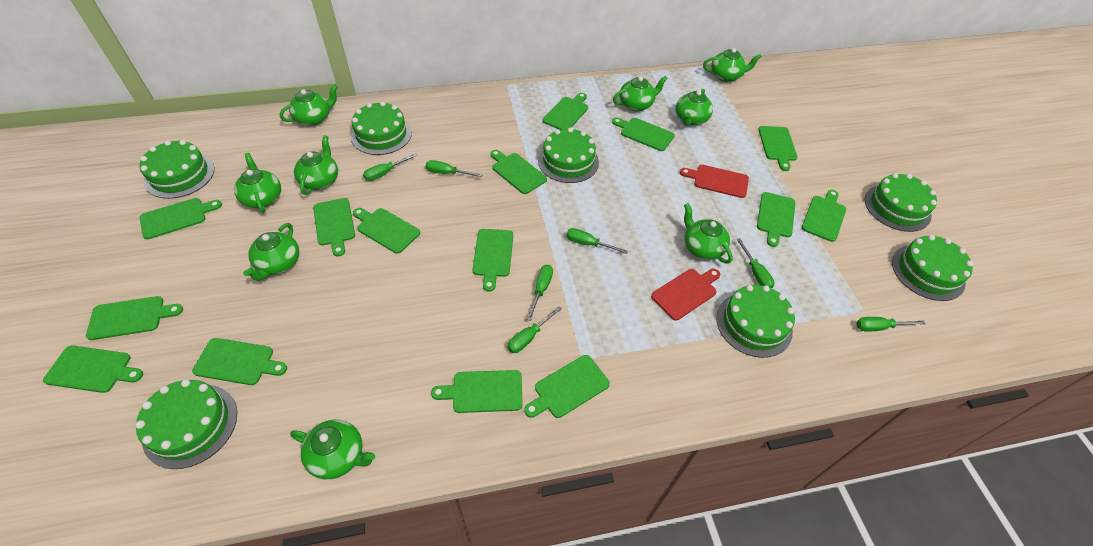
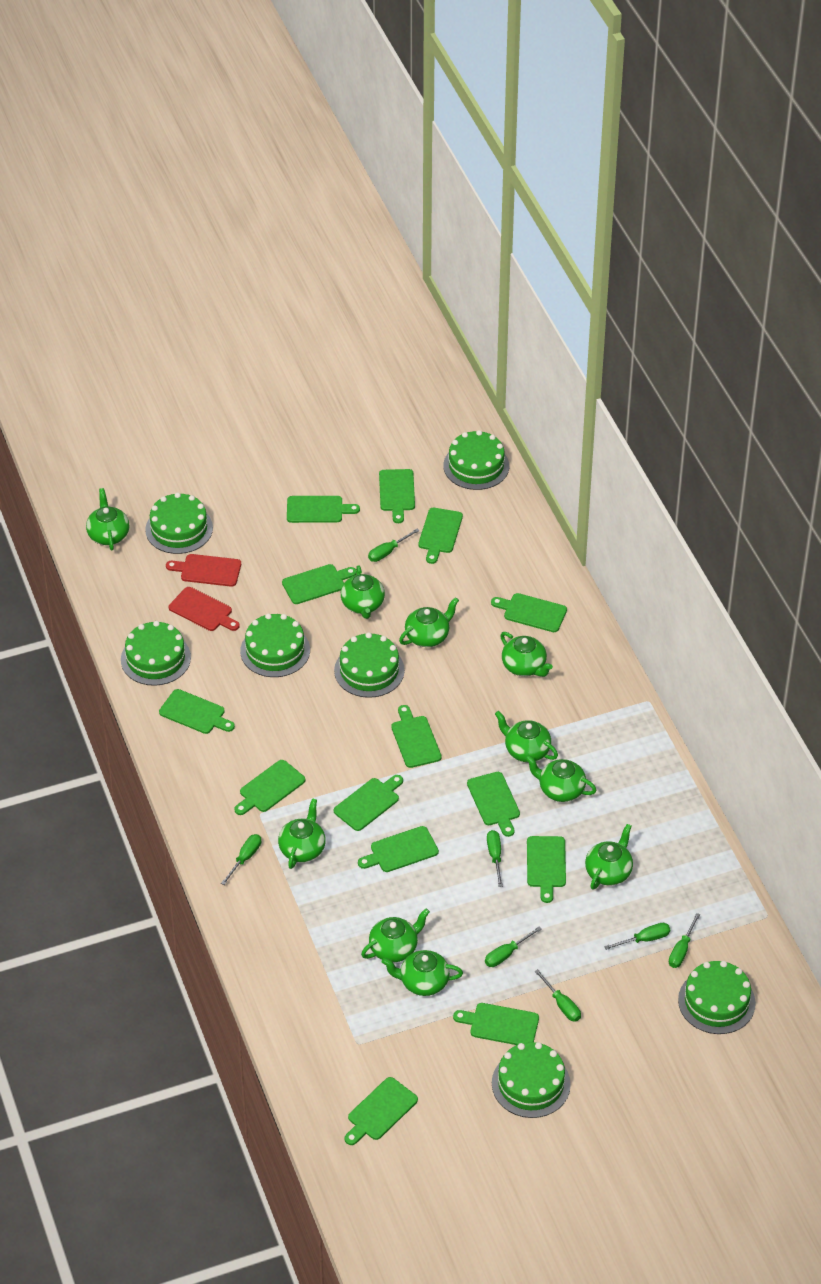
green cutting board: [43,345,143,393] [86,296,183,340] [140,198,222,239] [192,338,287,385] [313,198,355,257] [353,208,420,254] [431,370,523,413] [472,229,513,292] [490,150,547,194] [524,355,610,418] [543,93,588,130] [612,118,675,151] [757,192,795,247] [758,126,797,171] [802,190,846,242] = 15 -> [159,689,235,734] [234,760,305,815] [282,564,357,604] [287,496,360,523] [334,775,403,831] [345,1077,418,1145] [358,826,439,872] [379,469,415,523] [391,705,442,768] [418,508,463,564] [453,1003,539,1045] [467,772,520,837] [491,593,567,632] [527,836,566,903] = 14
green teapot: [234,153,281,213] [243,223,299,281] [280,84,338,126] [290,420,375,479] [294,135,338,195] [613,75,668,111] [676,89,713,126] [684,203,733,264] [703,48,762,82] = 9 -> [86,488,129,551] [278,798,326,869] [341,565,385,619] [361,909,430,962] [382,950,463,996] [399,597,459,647] [495,711,558,762] [500,632,553,677] [525,755,596,802] [585,824,633,890] = 10

